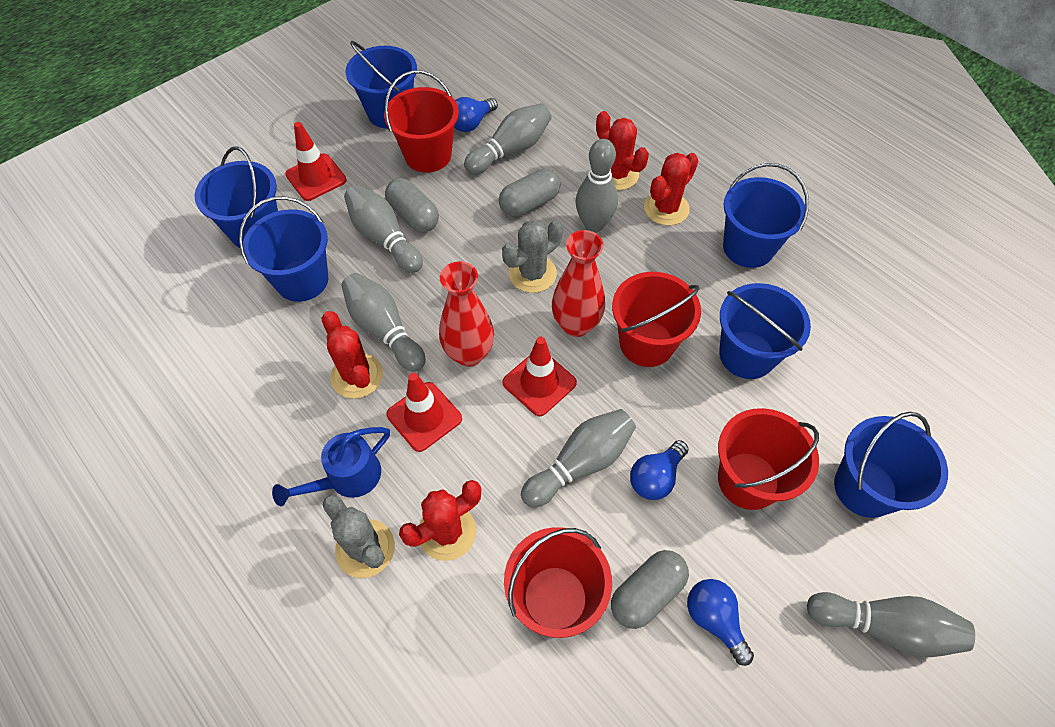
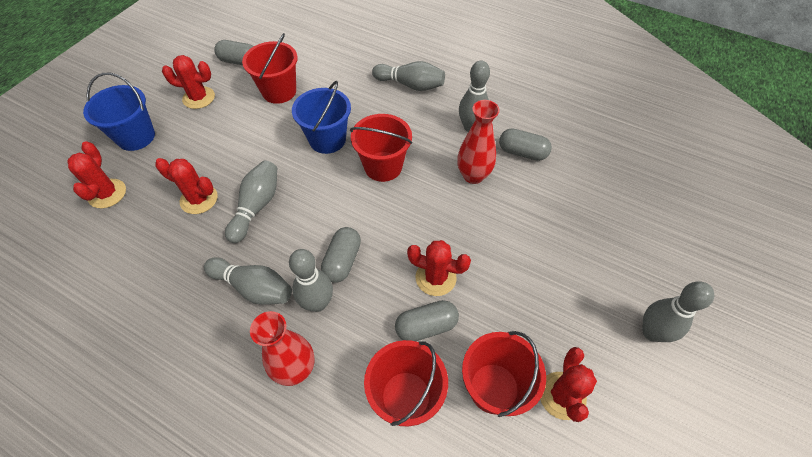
blue bucket: [194,146,278,248] [239,196,328,302] [346,41,417,129] [719,283,811,379] [723,163,809,268] [834,412,948,518] = 6 -> [83,73,155,151] [292,81,351,154] = 2
blue light bulb: [454,97,498,132] [630,440,689,500] [687,579,754,666] = 3 -> none = 0
blue watering can: [272,427,390,506] = 1 -> none = 0
grey cactus: [322,495,395,578] [502,220,563,293] = 2 -> none = 0
grey capsule: [385,178,439,232] [499,169,560,217] [611,550,689,629] = 3 -> [214,40,254,65] [321,227,361,283] [395,300,459,341] [499,128,552,161] = 4
red cactus: [322,311,383,399] [399,480,481,561] [596,111,649,190] [644,153,698,226] = 4 -> [67,141,126,208] [155,158,218,214] [162,55,215,109] [407,240,471,296] [540,347,597,422] = 5
red traffic cone: [285,122,347,201] [386,373,462,452] [502,337,577,416] = 3 -> none = 0

